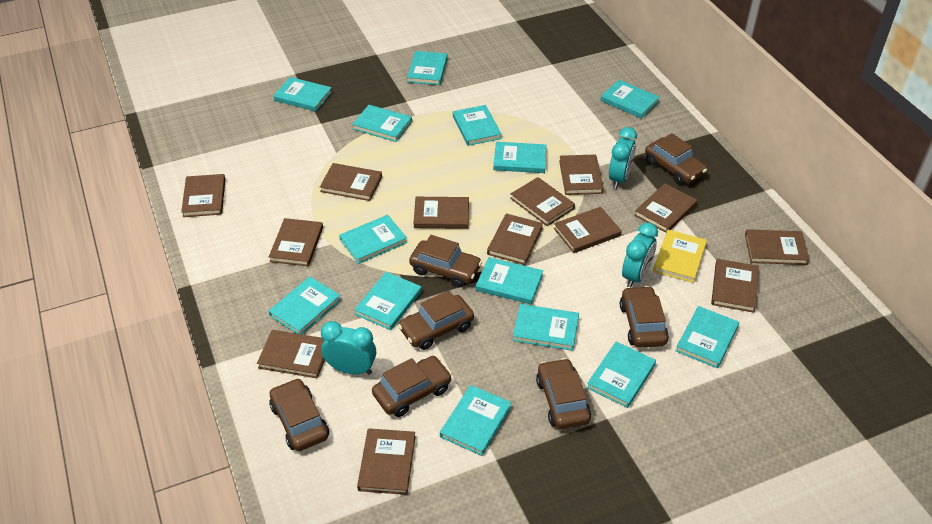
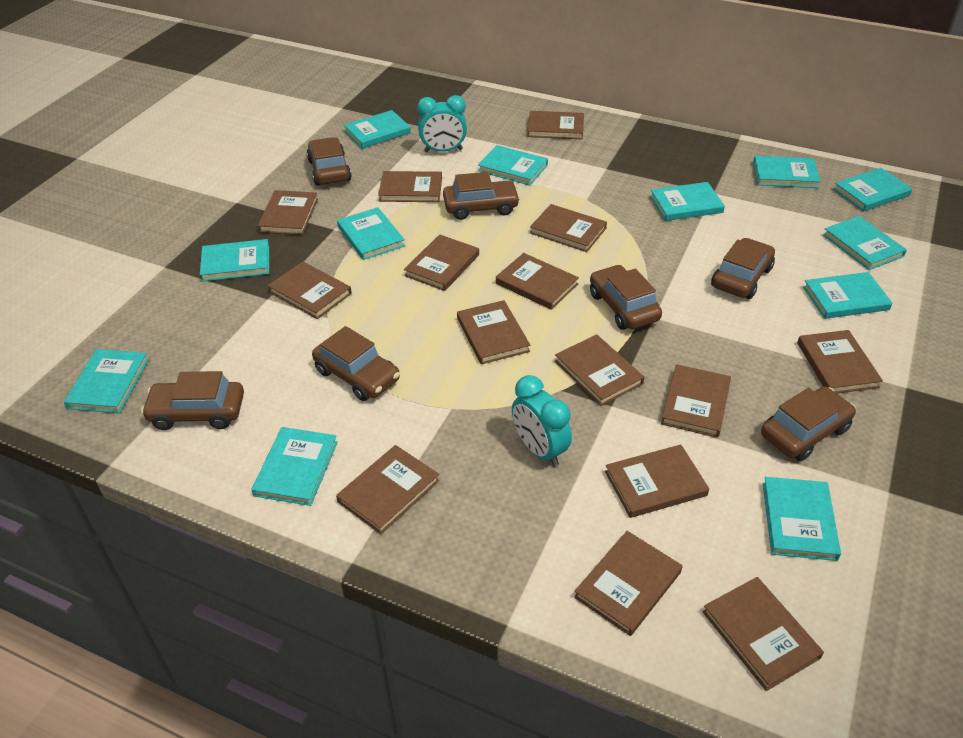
brown book: [181,174,225,217] [257,330,325,378] [269,218,323,266] [320,163,382,201] [357,428,416,495] [414,197,469,229] [487,213,543,265] [510,177,575,226] [554,207,622,253] [559,154,604,195] [634,183,697,233] [711,259,759,313] [745,229,810,265] = 13 -> [258,190,318,235] [268,261,352,319] [336,445,440,534] [378,171,442,202] [404,234,479,291] [457,300,530,364] [496,253,579,310] [527,111,584,139] [530,204,607,252] [555,334,644,406] [574,531,682,636] [605,444,709,518] [661,364,731,438] [702,577,824,691] [797,330,883,393] = 15
turquoise book: [269,277,341,334] [273,77,332,111] [339,215,407,264] [352,105,412,142] [354,272,422,330] [407,51,448,85] [440,385,512,456] [453,105,501,146] [476,257,543,304] [493,142,547,173] [513,304,579,351] [587,342,656,408] [600,80,660,119] [676,306,739,368] = 14 -> [64,349,149,413] [200,239,269,282] [251,427,338,506] [337,207,405,260] [344,110,411,149] [478,145,548,186] [650,182,725,221] [753,156,821,188] [763,477,841,561] [803,272,892,319] [823,216,907,270] [833,168,912,211] = 12
turquoise clock: [321,321,376,375] [609,127,637,189] [622,223,658,288] = 3 -> [417,95,467,152] [512,375,572,467] = 2
yellow book: [653,230,707,283] = 1 -> none = 0

